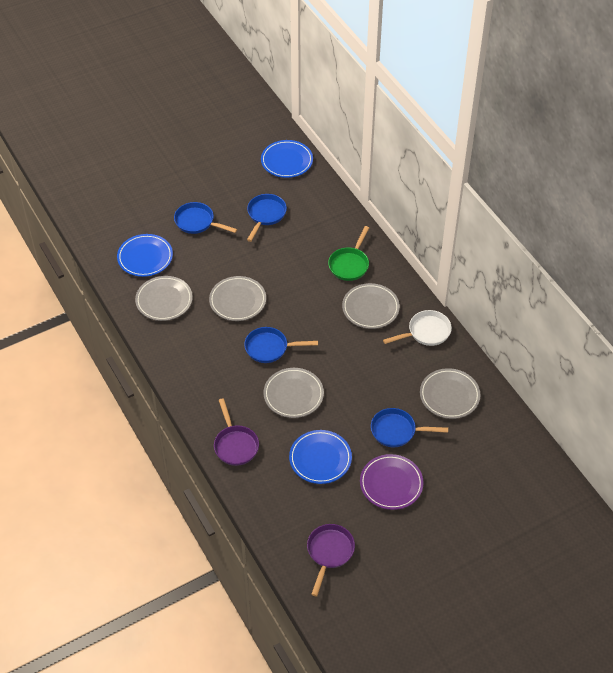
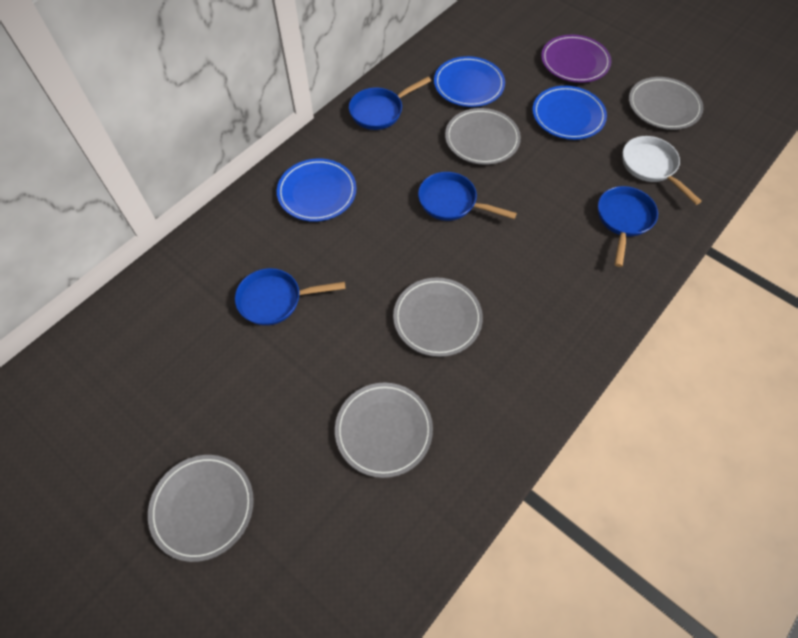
green pan: [328,226,369,281] = 1 -> none = 0
purple pan: [214,398,259,466] [307,524,355,597] = 2 -> none = 0

